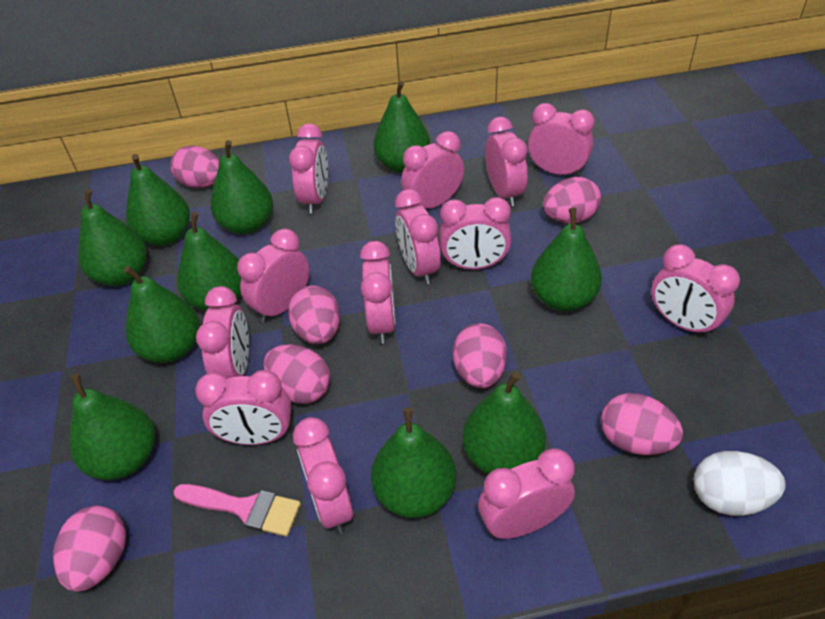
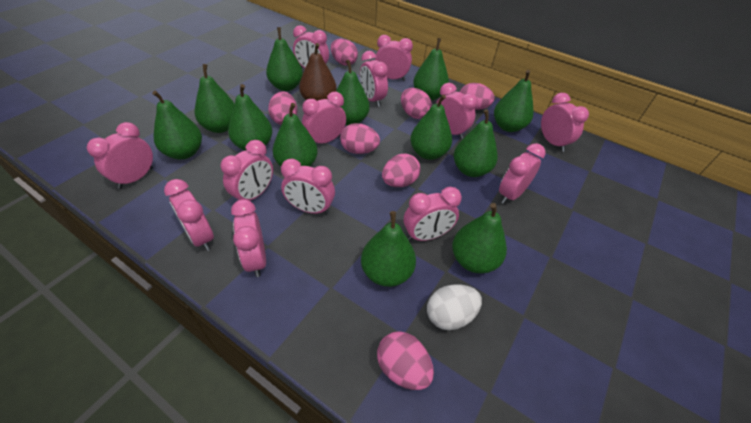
brown pear: none = 0 -> [299,43,337,101] = 1
green pear: [69,374,155,480] [78,189,147,286] [124,266,200,363] [126,154,190,246] [177,212,241,311] [211,140,273,234] [371,407,456,518] [373,81,430,173] [463,372,546,474] [531,208,602,311] = 10 -> [152,91,202,159] [195,64,235,133] [228,84,272,150] [266,27,303,91] [273,103,318,166] [336,60,369,125] [361,211,416,287] [410,94,452,160] [413,38,449,100] [452,203,507,273] [454,110,498,177] [494,70,534,132] = 12
pink brush: [173,484,301,537] = 1 -> none = 0

